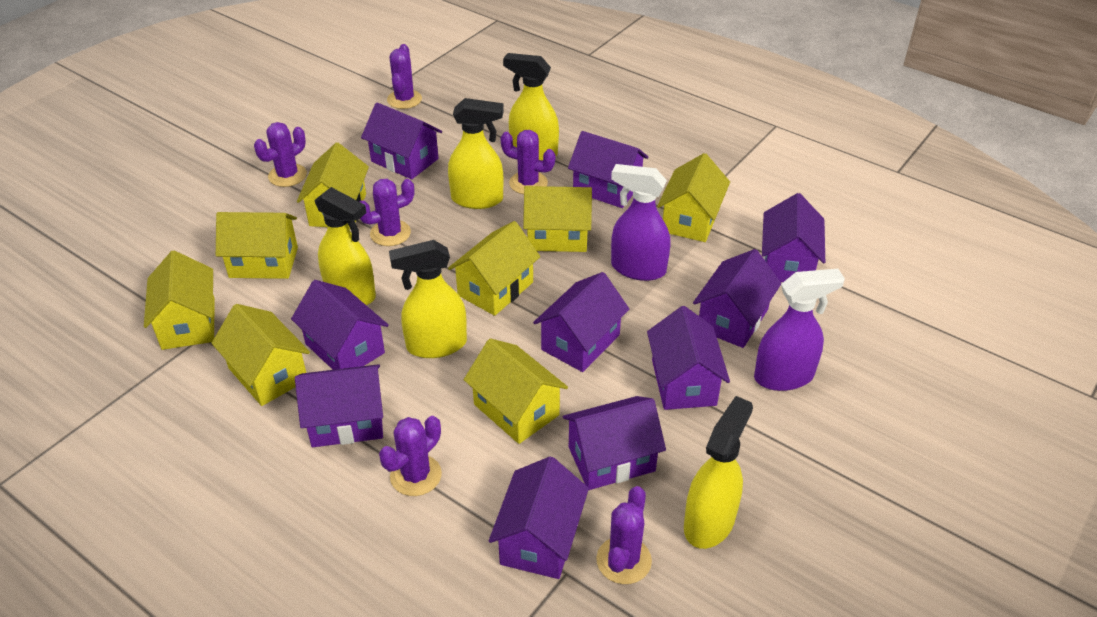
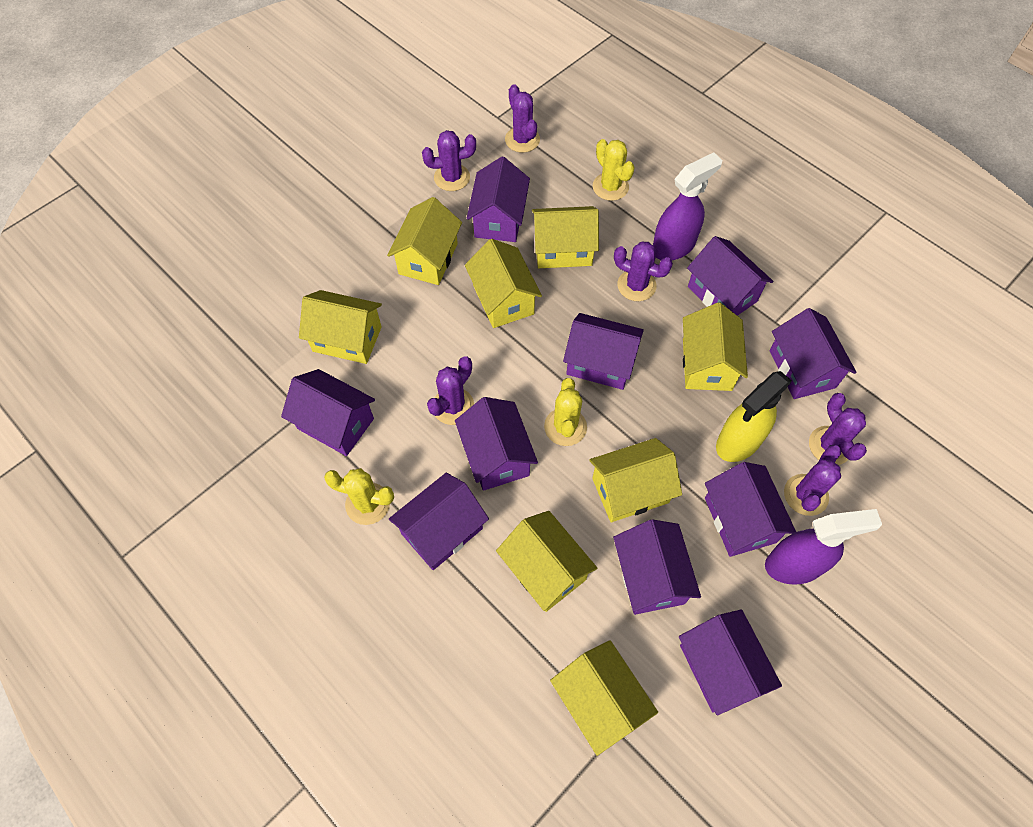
yellow cactus: none = 0 -> [324,468,394,525] [544,378,587,446] [593,139,635,201] = 3
yellow spray bottle: [314,187,376,305] [389,240,467,358] [448,98,504,209] [503,53,559,161] [684,396,753,549] = 5 -> [716,371,792,462] = 1

